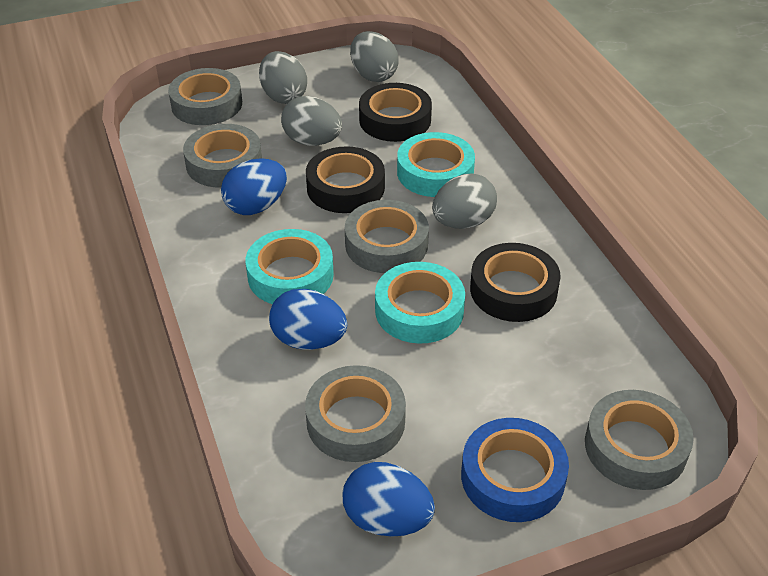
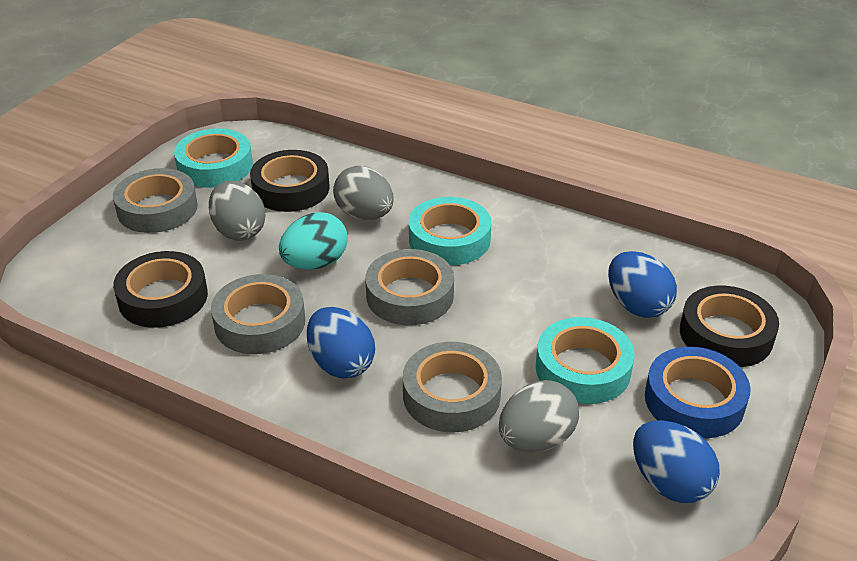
grey egg: [259,51,307,104] [281,96,342,146] [350,31,399,82] [432,173,497,229] = 4 -> [209,180,266,241] [333,166,394,220] [499,380,579,452] = 3
grey tape: [168,68,242,125] [183,124,262,188] [305,365,406,462] [345,200,429,273] [585,390,694,490] = 5 -> [113,168,198,233] [211,274,305,354] [365,249,454,325] [403,342,502,432] = 4
turquoise egg: none = 0 -> [279,212,348,270] = 1

